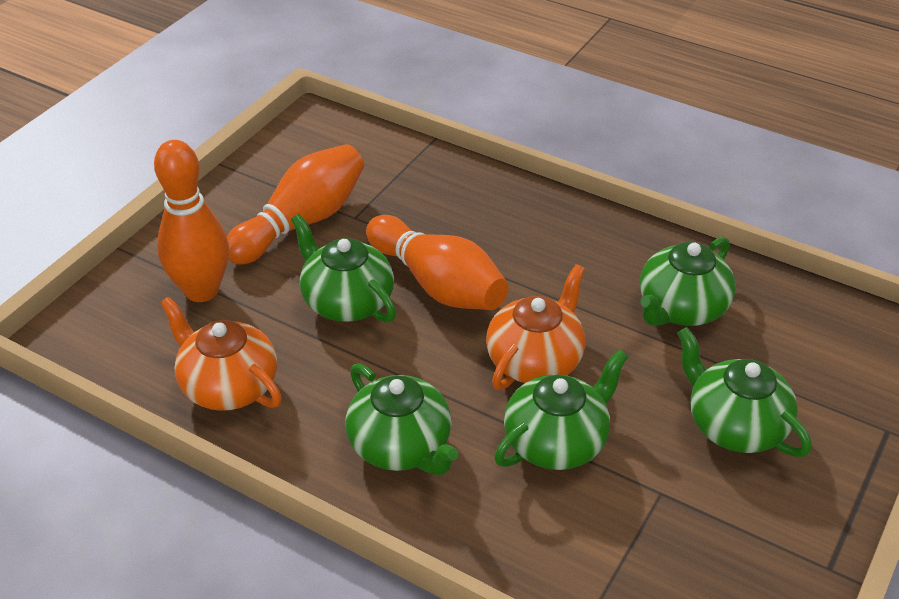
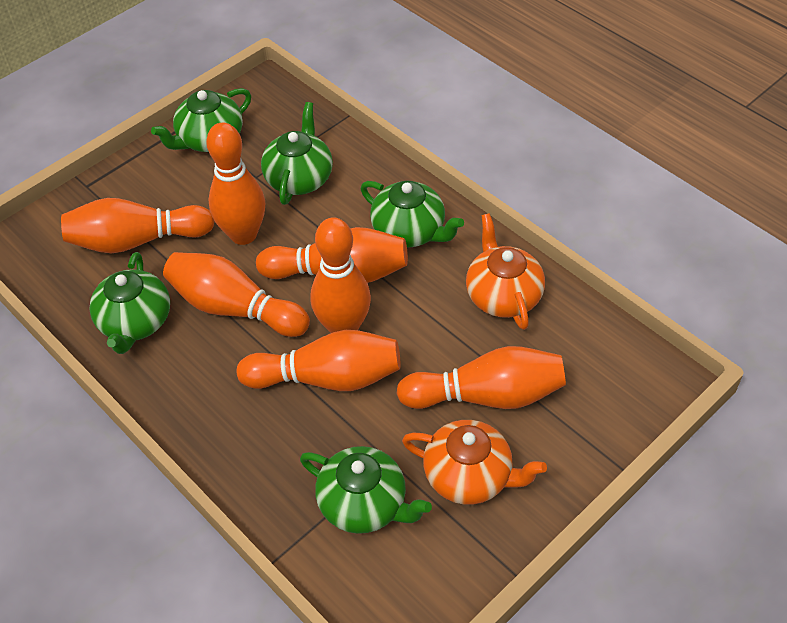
orange bowling pin: [154,140,229,302] [227,144,364,265] [366,215,509,310] = 3 -> [61,198,215,253] [163,252,310,337] [206,123,265,245] [237,330,401,391] [256,227,408,283] [311,217,371,333] [397,346,566,409] = 7

